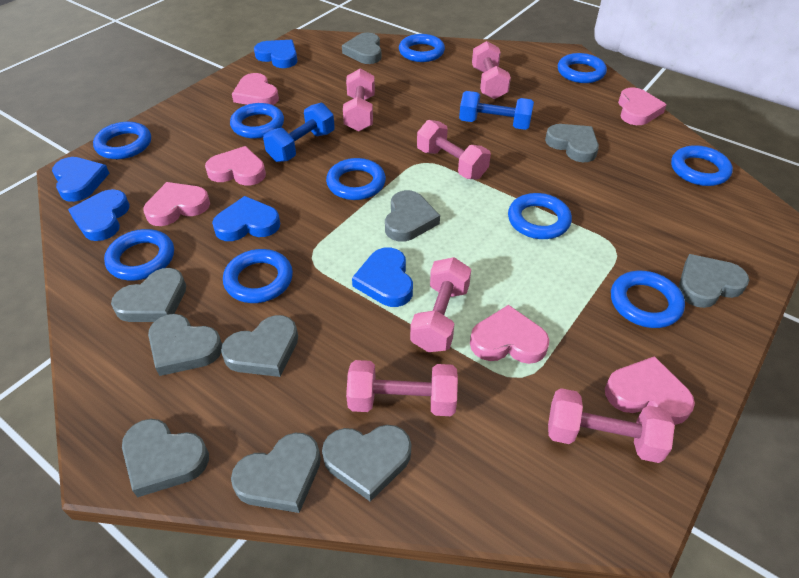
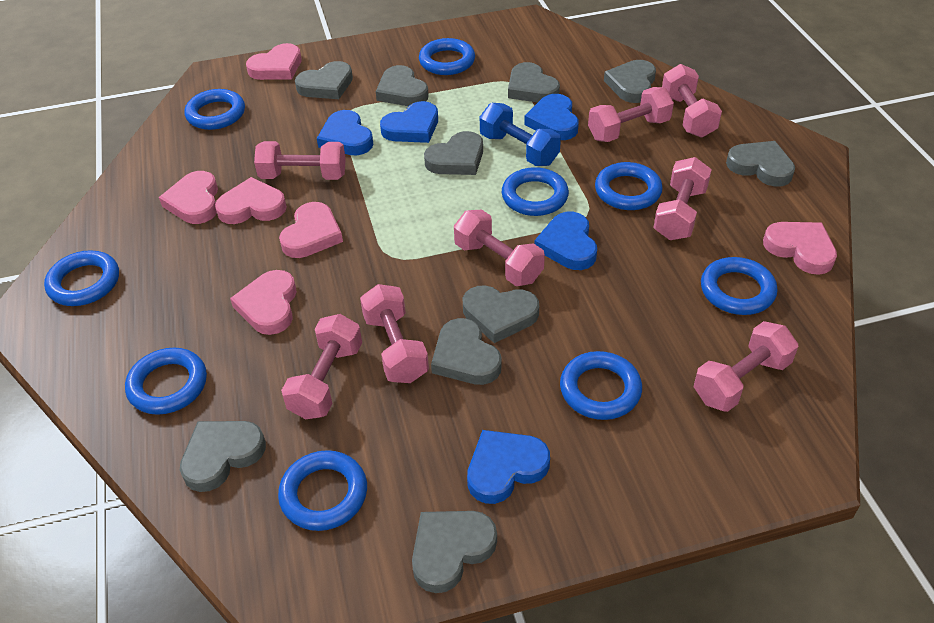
blue dumbbell: [263,103,335,162] [459,91,534,130] = 2 -> [480,103,561,166] = 1
blue ring: [93,122,151,159] [104,229,174,281] [223,249,293,303] [230,103,284,139] [326,158,386,200] [399,34,445,62] [508,193,572,239] [558,53,607,83] [611,271,685,328] [671,145,733,186] = 10 -> [44,250,119,306] [125,348,207,415] [184,89,245,130] [278,450,367,531] [419,38,475,75] [502,167,569,216] [560,351,642,420] [595,162,663,210] [701,257,777,315] = 9
pink dumbbell: [343,69,375,131] [346,360,458,416] [410,257,471,352] [417,120,491,179] [472,41,511,99] [548,388,675,463] = 6 -> [254,141,346,180] [281,314,362,419] [360,284,429,383] [454,209,545,286] [588,87,674,142] [653,157,712,240] [662,64,722,138] [694,321,798,412] = 8

